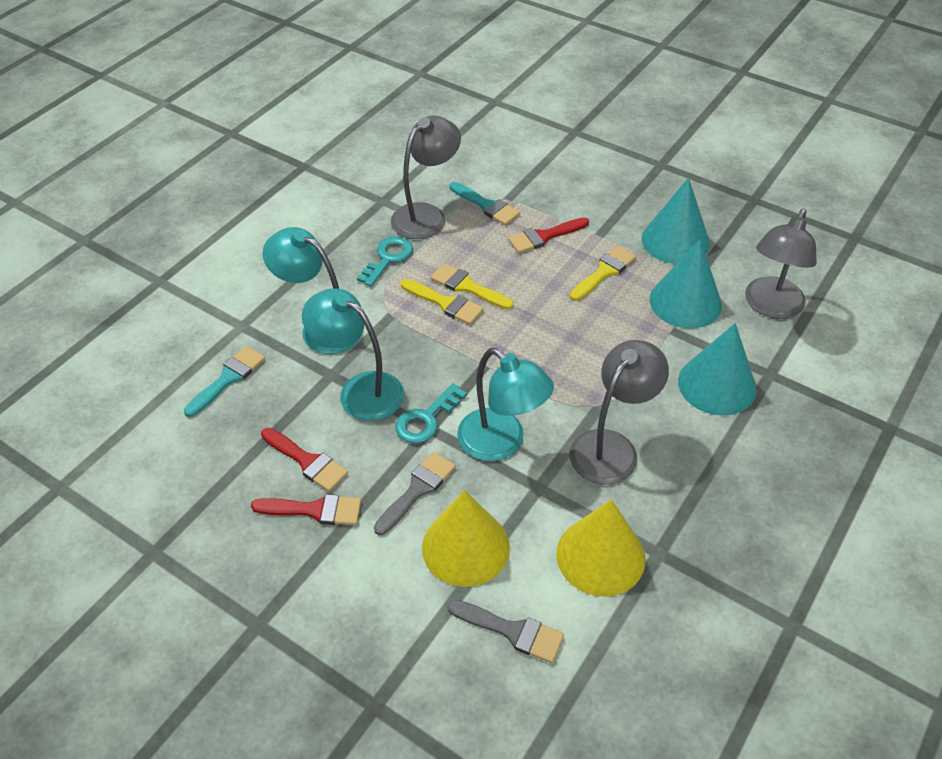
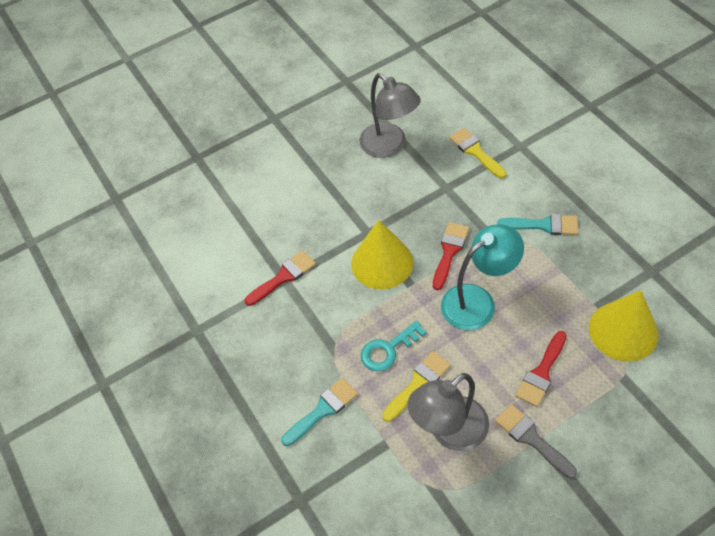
grey brush: [374,452,456,535] [447,599,564,663] = 2 -> [495,404,577,478] = 1
grey lamp: [391,115,461,239] [569,340,669,485] [745,209,817,319] = 3 -> [360,73,421,158] [407,373,489,451] = 2
turquoise cone: [642,178,710,264] [650,239,722,328] [678,323,756,416] = 3 -> none = 0
turquoise key: [357,236,413,286] [395,383,467,443] = 2 -> [361,321,426,371] = 1
turquoise lamp: [262,227,362,354] [302,288,404,421] [457,348,554,461] = 3 -> [441,225,524,330] = 1
yellow brush: [401,279,484,325] [431,263,514,310] [570,246,636,301] = 3 -> [382,351,451,422] [449,128,506,179] = 2

